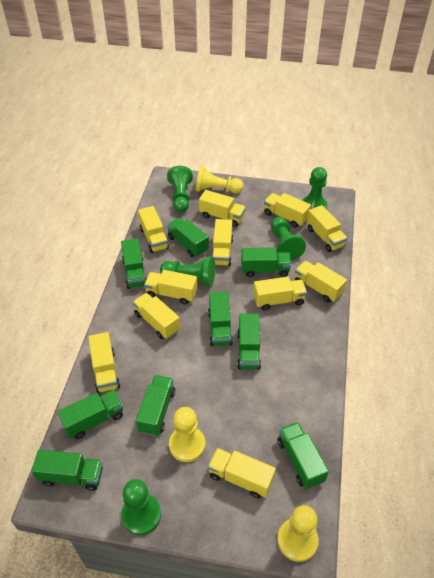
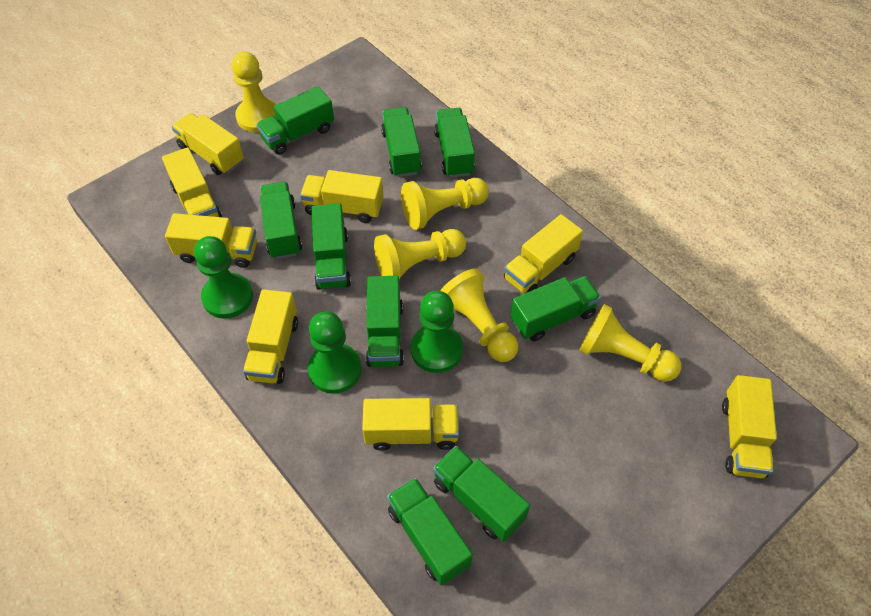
green pawn: [121,479,161,535] [160,256,215,286] [167,166,193,212] [271,217,306,260] [302,167,327,209] = 5 -> [194,236,253,319] [308,311,361,394] [411,291,463,373] = 3
yellow pawn: [169,407,205,462] [195,166,243,193] [277,505,319,562] = 3 -> [232,52,277,132] [374,229,466,280] [401,178,489,230] [440,268,518,362] [579,304,681,382] = 5
yellow truck: [88,332,120,393] [133,293,180,339] [138,206,169,253] [144,270,197,305] [199,190,246,227] [208,448,276,499] [212,219,233,266] [253,277,307,311] [264,193,311,228] [295,261,347,303] [307,205,347,252] = 11 -> [162,147,222,217] [165,213,257,268] [172,113,244,175] [243,289,298,384] [300,170,384,223] [362,398,459,451] [504,214,583,294] [722,375,777,478] = 8

